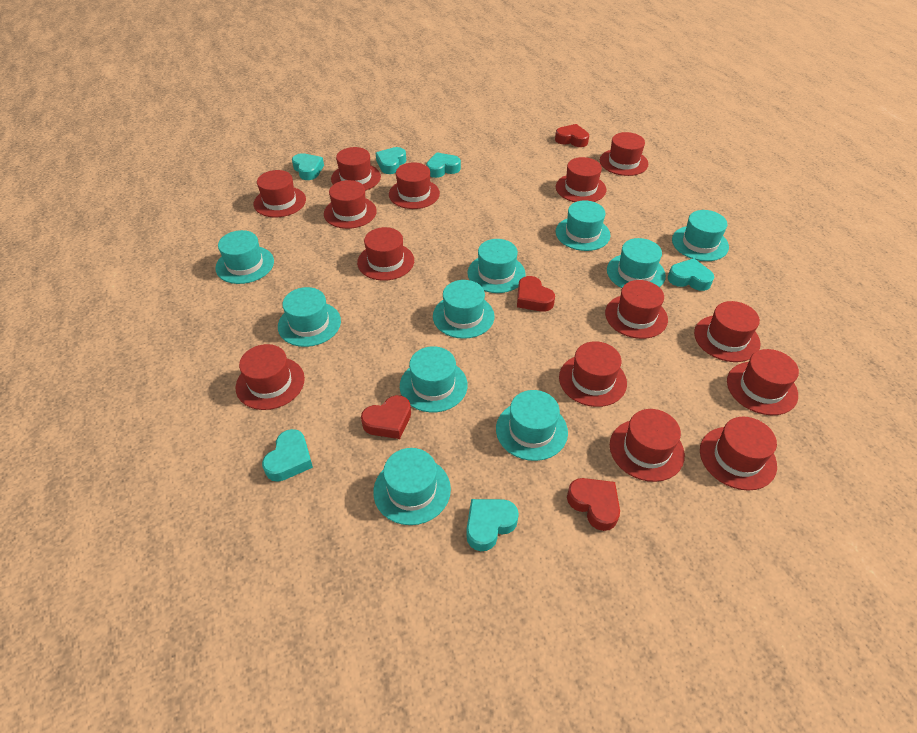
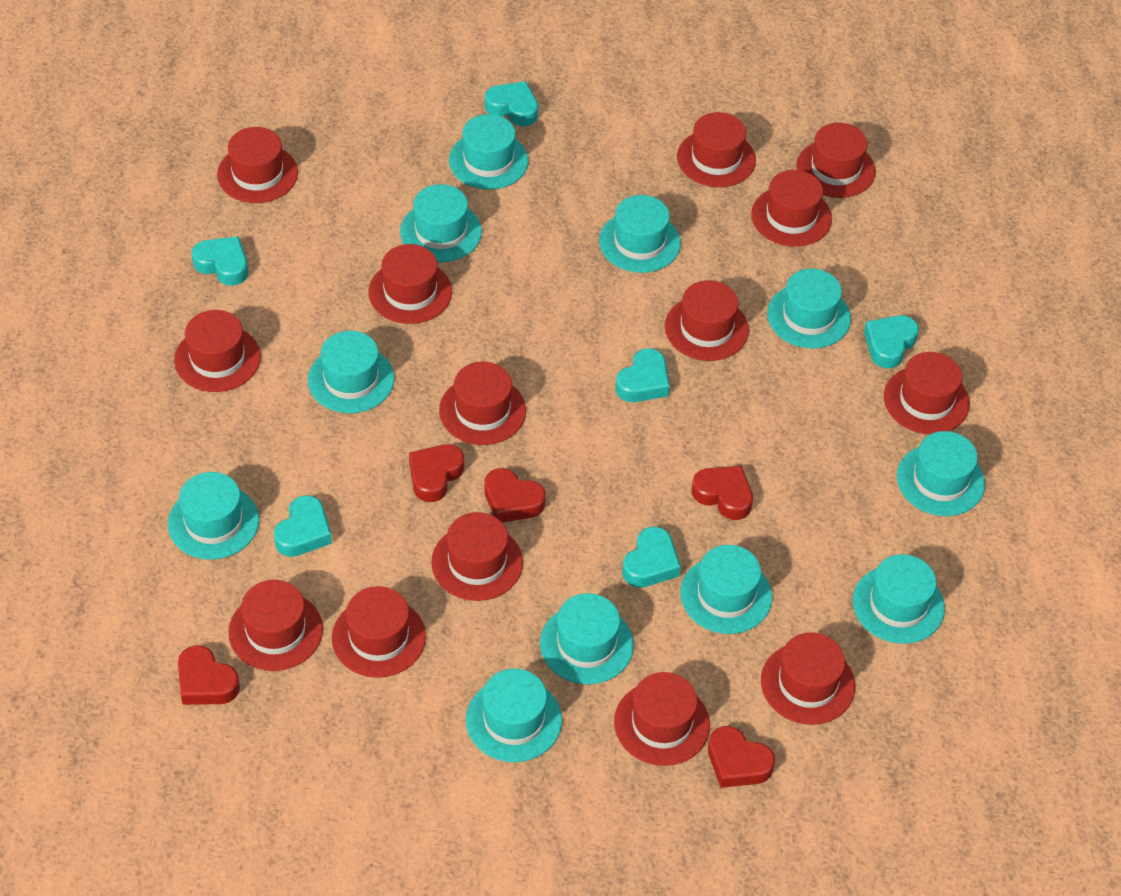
red heart: [361,395,411,439] [517,276,555,312] [555,124,589,147] [567,478,620,531] = 4 -> [178,645,240,705] [409,444,464,502] [484,468,546,523] [692,466,753,520] [708,726,775,788] = 5
turquoise hat: [215,230,274,284] [278,287,341,347] [373,448,451,525] [400,346,468,412] [433,280,495,339] [467,239,526,293] [496,390,568,461] [556,200,610,251] [607,238,666,288] [672,210,729,261] = 10 -> [168,472,259,560] [308,331,394,413] [400,184,482,262] [449,114,528,190] [466,668,562,762] [540,593,634,684] [599,195,681,273] [680,545,772,634] [767,269,851,349] [853,554,945,644] [897,431,985,516] = 11

